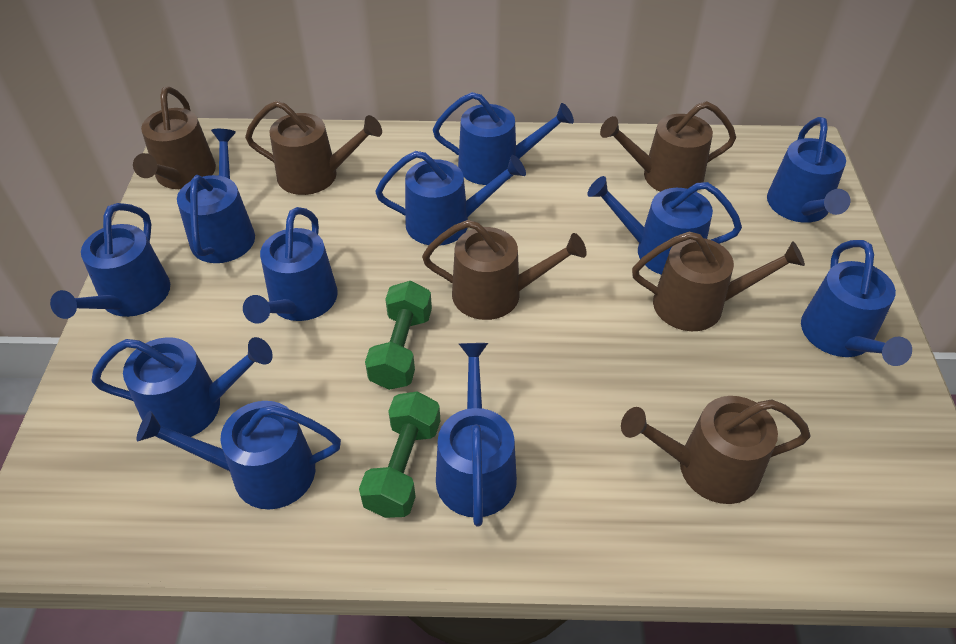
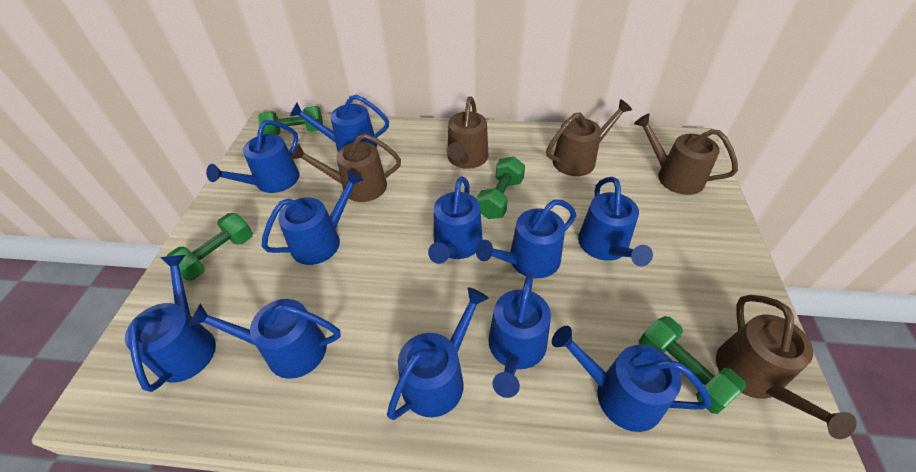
brown watering can: [133,87,216,189] [245,101,382,195] [422,220,587,320] [600,101,736,192] [621,396,811,504] [632,231,805,331] = 6 -> [291,134,401,202] [447,96,488,169] [546,99,632,176] [634,113,738,195] [716,295,857,439] = 5
green dumbbell: [359,391,440,518] [365,281,432,390] = 2 -> [167,213,253,281] [258,106,323,135] [477,156,525,219] [639,316,746,414] = 4

